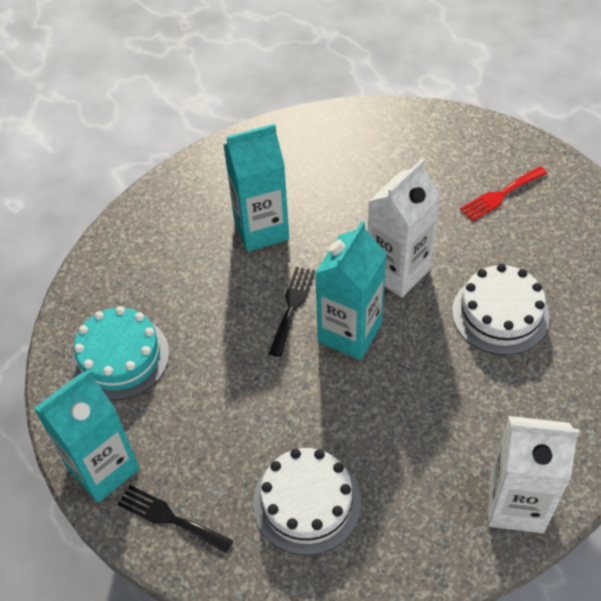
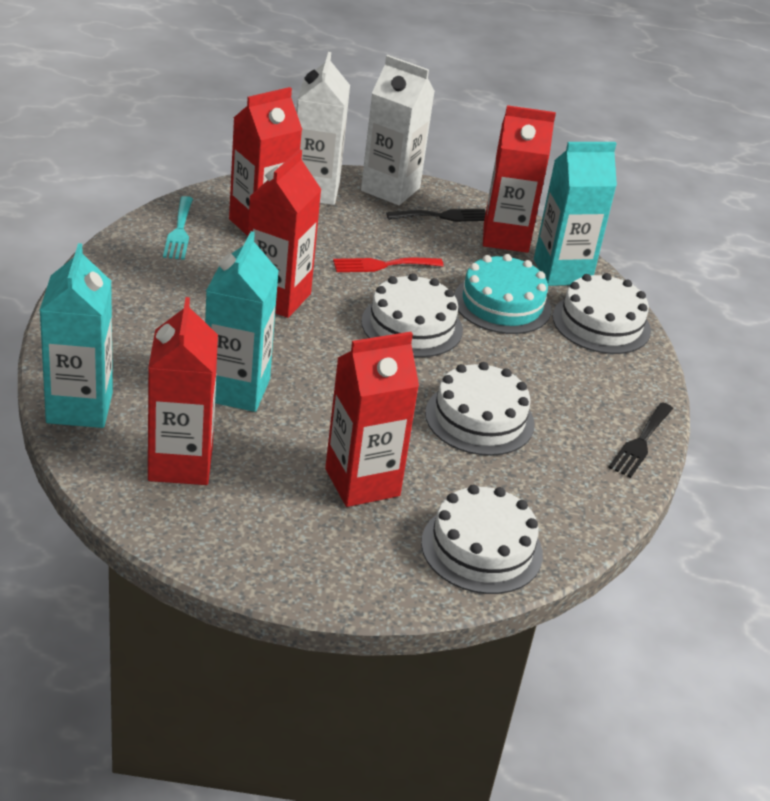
red carton: none = 0 -> [148,297,218,485] [229,87,302,236] [247,149,321,318] [325,332,419,507] [483,105,556,253] = 5
turquoise fork: none = 0 -> [163,196,193,260] = 1
white cake: [253,448,361,555] [452,264,550,355] = 2 -> [361,273,463,357] [421,485,543,594] [425,362,535,456] [552,273,651,354] = 4

